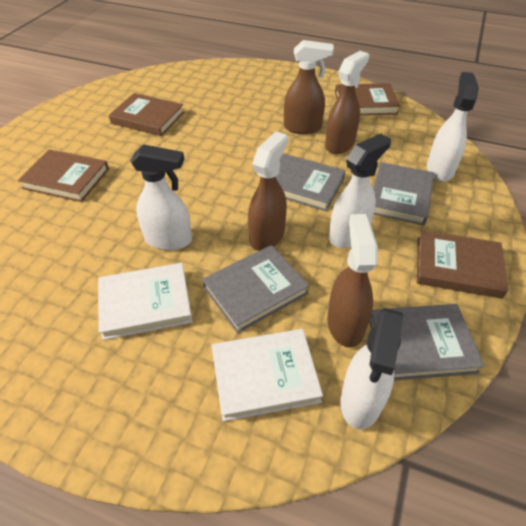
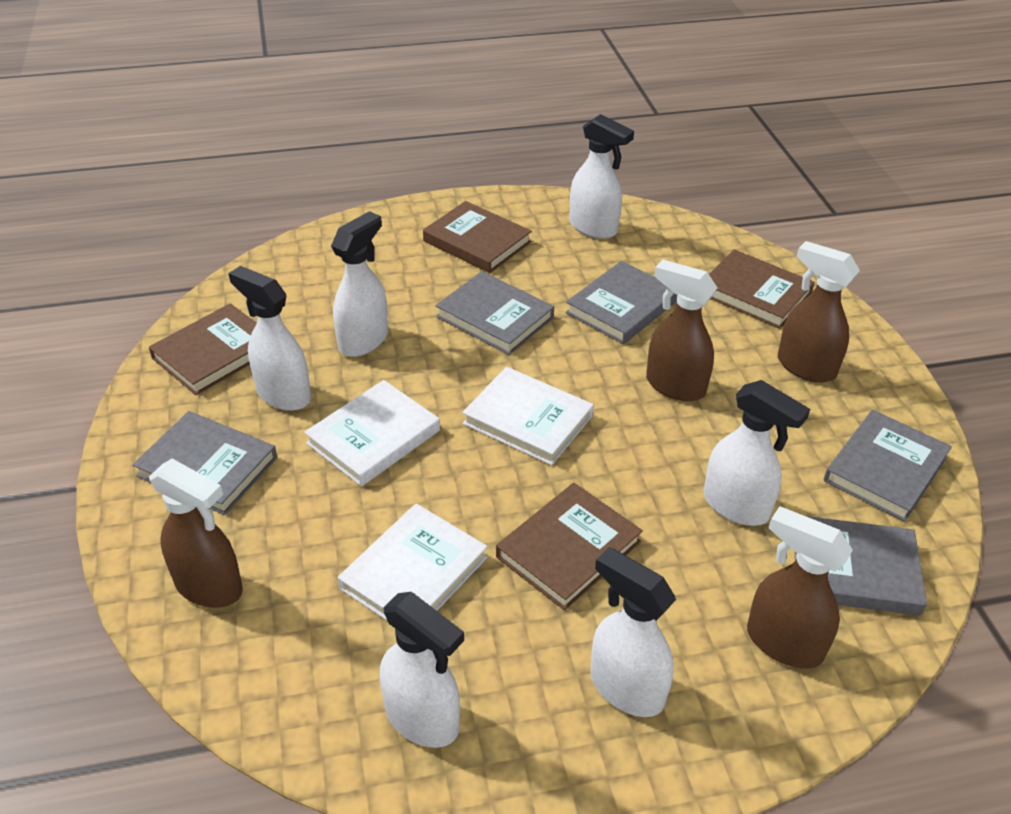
grey book: [202,245,309,333] [276,153,345,211] [369,304,485,380] [373,162,434,225] = 4 -> [132,411,277,515] [436,271,554,355] [566,261,677,344] [794,516,927,616] [824,410,952,522] = 5
white book: [98,263,192,340] [212,329,323,422] = 2 -> [304,380,440,486] [338,503,488,621] [462,367,594,465] = 3
white spray bottle: [130,144,192,250] [329,133,391,248] [340,308,404,430] [427,72,479,182] = 4 -> [228,266,311,411] [331,211,388,357] [380,592,464,748] [569,114,634,239] [590,547,676,717] [704,380,810,526] = 6

